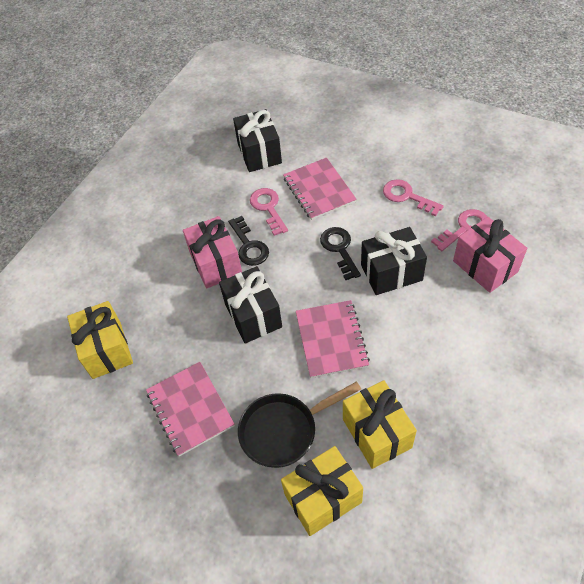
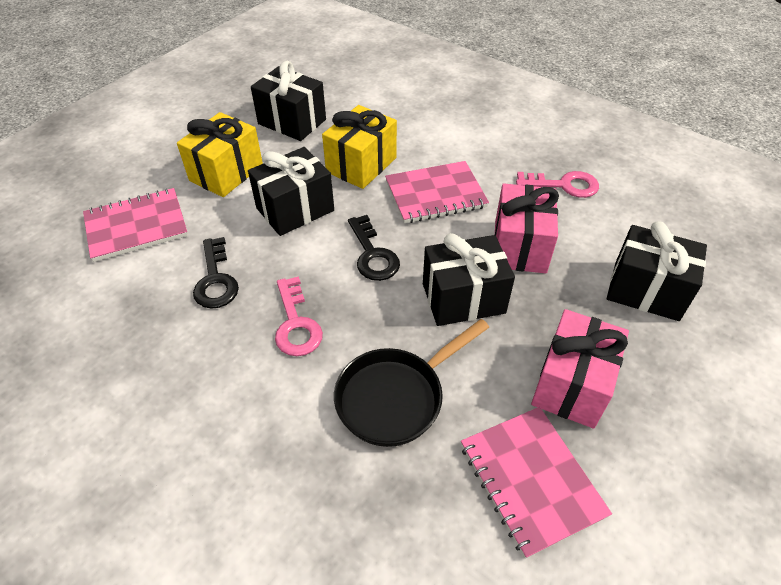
black gift: [219,266,282,344] [233,109,282,172] [361,227,427,295] = 3 -> [248,147,334,236] [251,61,326,141] [423,233,515,326] [607,221,707,321] = 4
pink key: [250,188,288,236] [383,179,444,216] [431,209,487,251] = 3 -> [275,276,323,356] [516,171,599,198] = 2
yellow gift: [67,301,133,379] [281,446,363,536] [343,380,417,469] = 3 -> [177,112,263,197] [322,105,397,189] = 2

